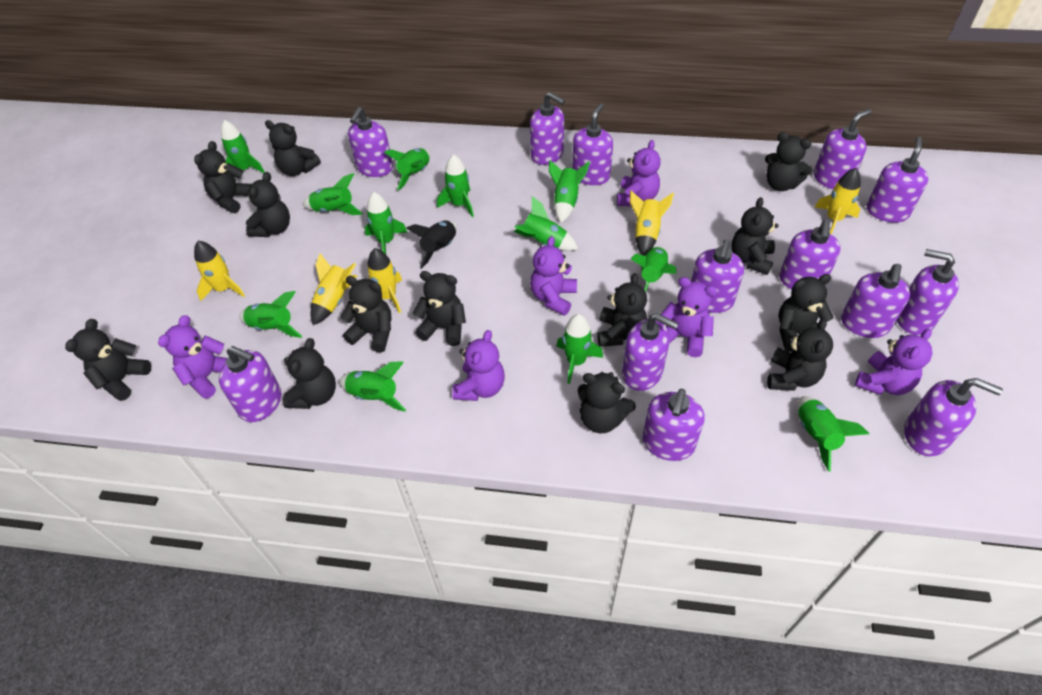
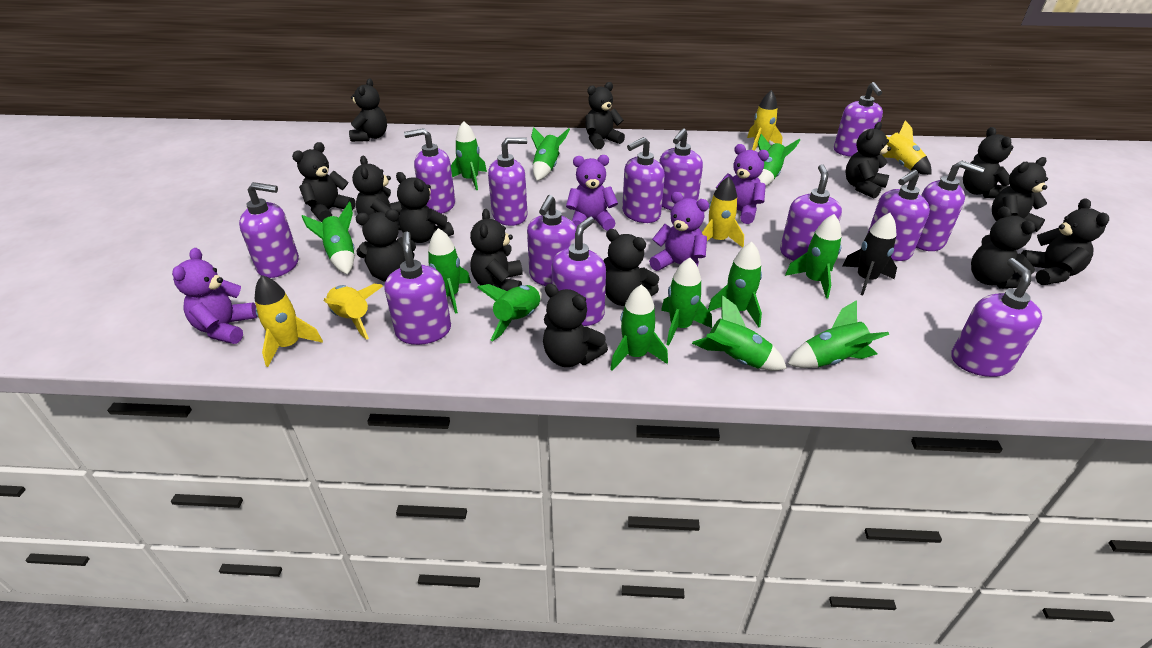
black teddy bear: [65,319,151,401] [194,141,251,213] [246,172,290,237] [265,120,321,176] [283,338,336,409] [340,276,392,352] [413,271,466,346] [578,372,636,433] [598,273,647,347] [732,197,779,275] [765,132,812,191] [767,318,833,391] [779,274,834,352] = 13 -> [292,142,356,222] [349,79,387,142] [352,155,402,230] [356,209,416,281] [396,172,454,243] [470,209,523,291] [543,283,608,367] [585,82,625,149] [604,229,659,306] [845,122,891,198] [963,127,1014,198] [971,206,1035,289] [992,157,1048,232] [1021,198,1109,285] = 14
purple teddy bear: [158,315,227,399] [452,330,505,401] [530,236,577,316] [617,140,661,206] [661,277,717,357] [855,328,933,395] = 6 -> [172,248,257,344] [566,155,618,231] [649,192,709,271] [716,144,769,224] = 4

